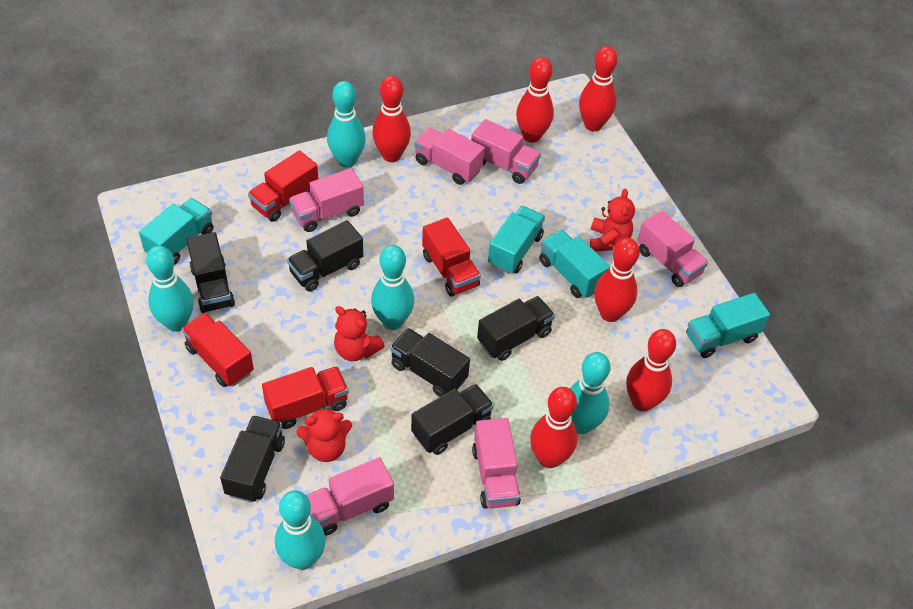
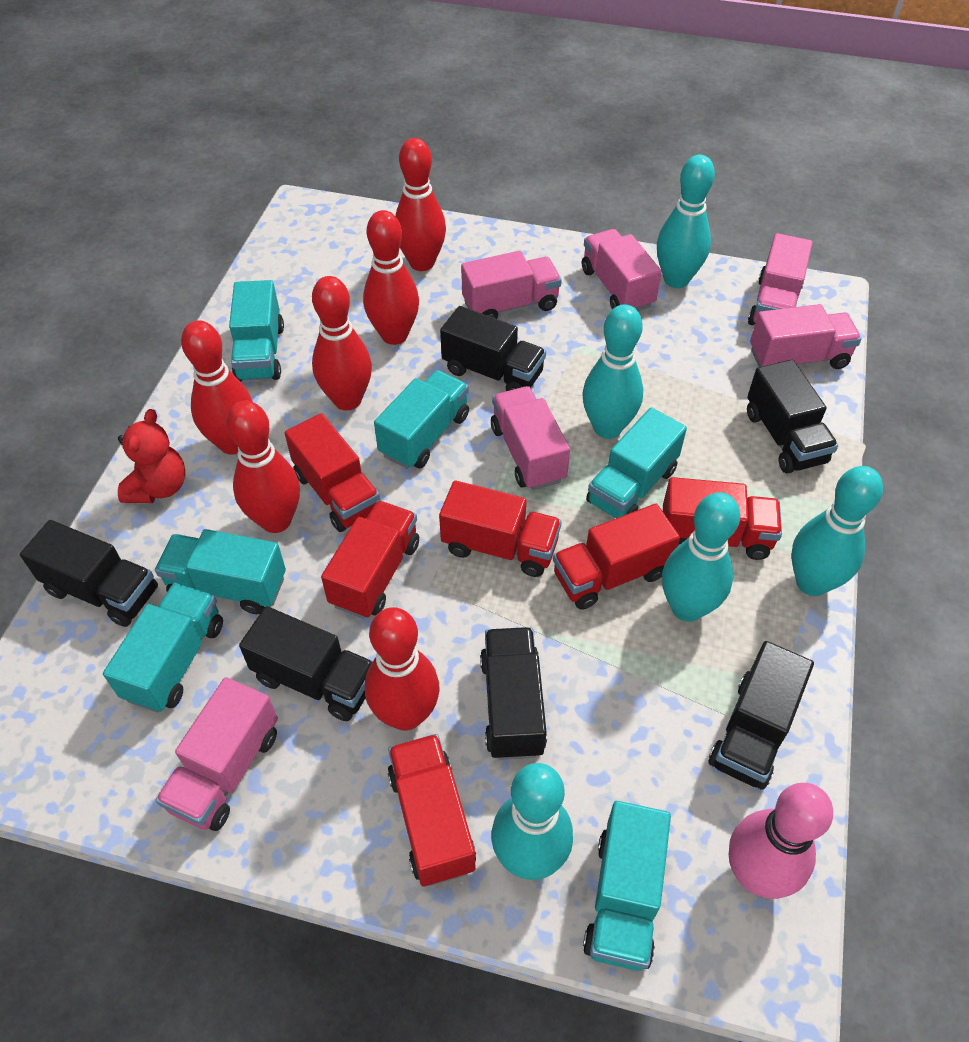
pink bowling pin: none = 0 -> [729,783,833,899] = 1
red teddy bear: [296,406,352,462] [334,306,385,361] [590,189,635,252] = 3 -> [118,409,185,503] = 1
red truck: [182,313,254,387] [248,150,318,222] [262,366,349,429] [422,217,481,297] = 4 -> [285,413,381,532] [321,500,419,619] [388,734,476,887] [439,481,562,577] [553,504,680,610] [663,477,782,560] = 6
turquoise truck: [139,198,214,265] [488,206,545,274] [540,230,610,298] [686,293,770,358] = 4 -> [103,583,223,713] [155,529,286,614] [229,280,284,382] [374,370,469,469] [583,801,671,971] [586,407,687,518] = 6

